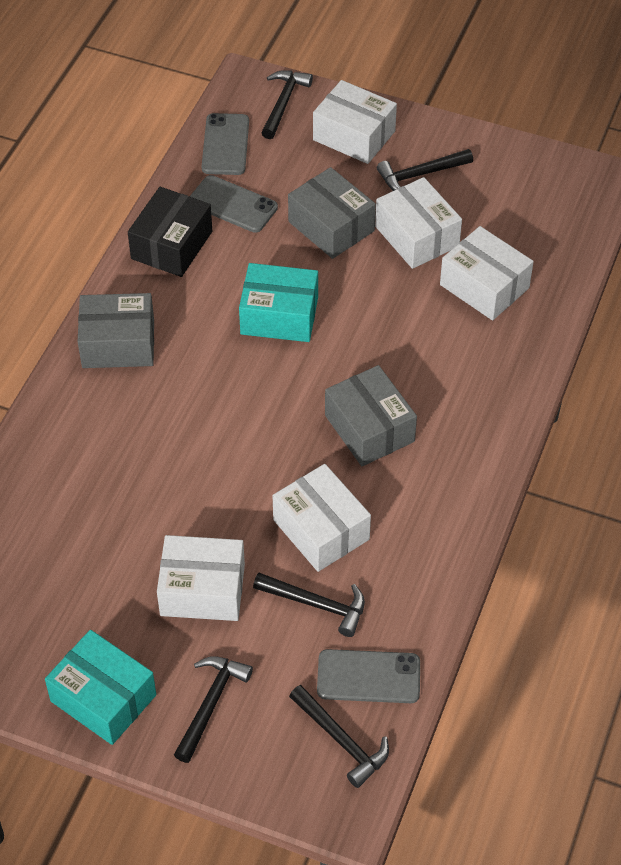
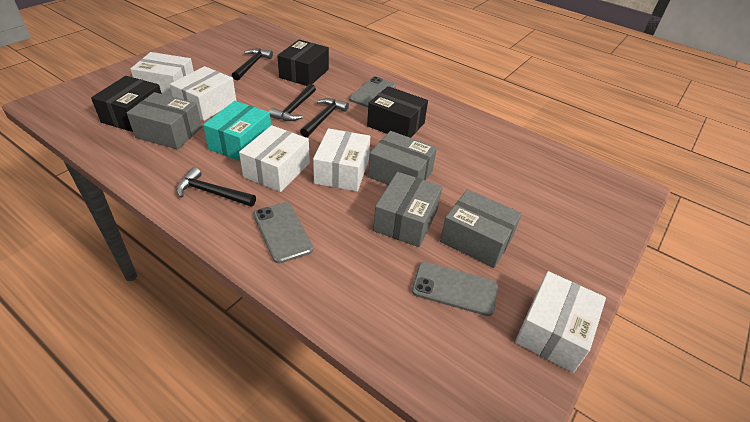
black box: [128,187,212,277] = 1 -> [91,76,162,132] [277,40,329,86] [367,86,428,138] = 3
black hammer: [174,656,253,763] [253,573,365,637] [261,70,313,139] [289,685,389,788] [377,149,473,191] = 5 -> [176,167,256,207] [232,49,273,80] [269,84,316,121] [300,98,349,137] = 4
grey box: [78,293,154,368] [288,167,376,259] [325,365,417,466] = 3 -> [127,92,202,150] [368,131,437,185] [373,172,443,247] [440,189,522,268] = 4
turquoise box: [45,630,156,745] [239,263,318,342] = 2 -> [203,101,271,161] = 1

